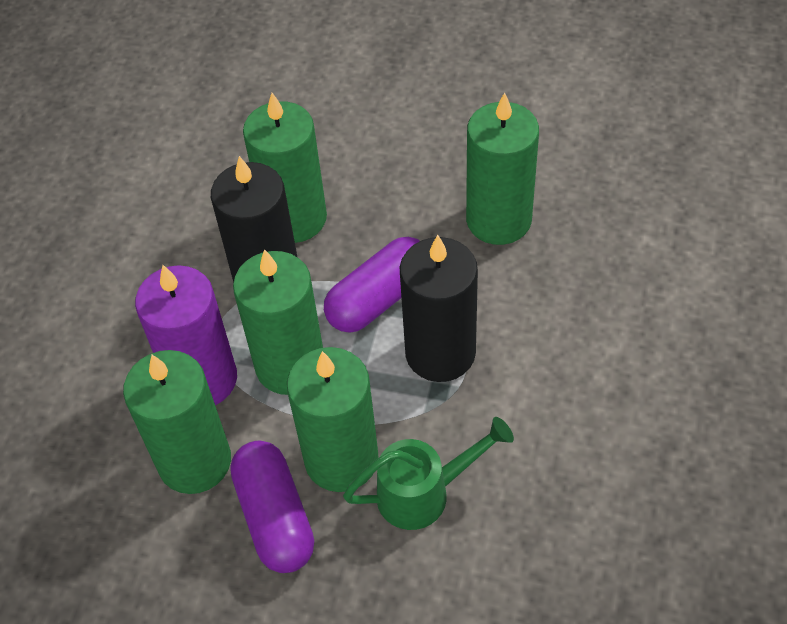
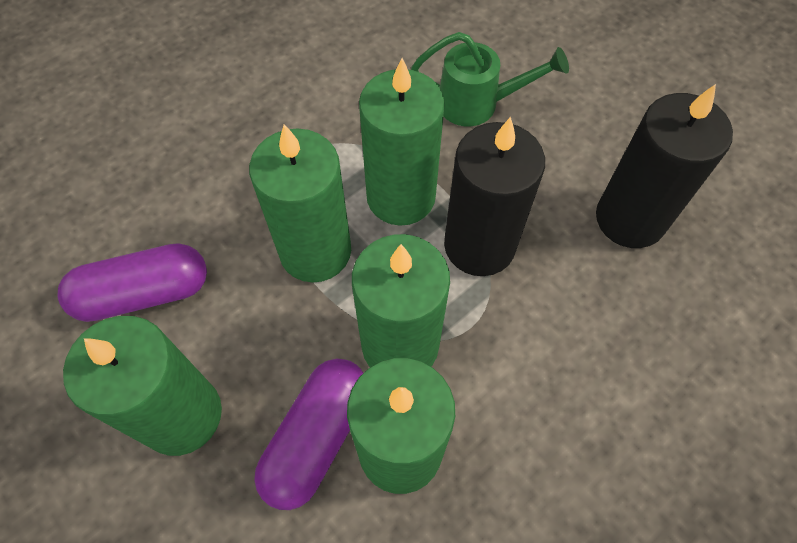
purple candle: [135,265,237,405] = 1 -> none = 0

